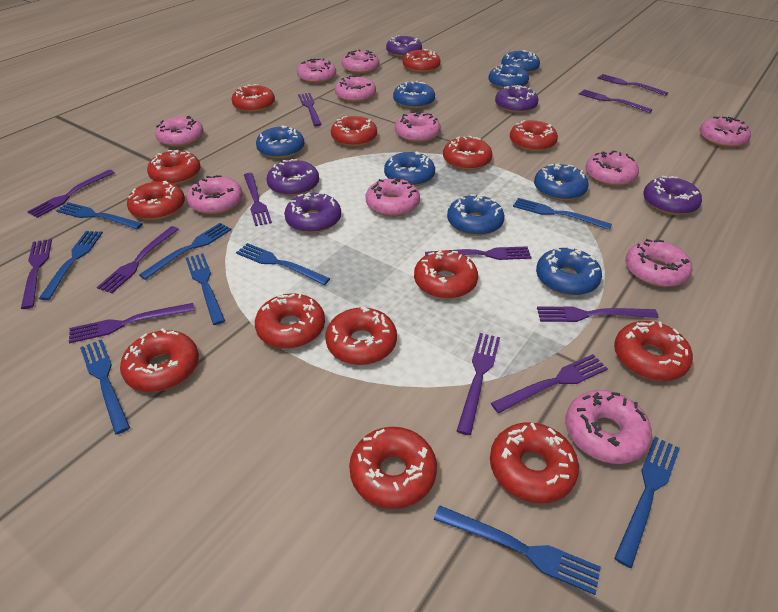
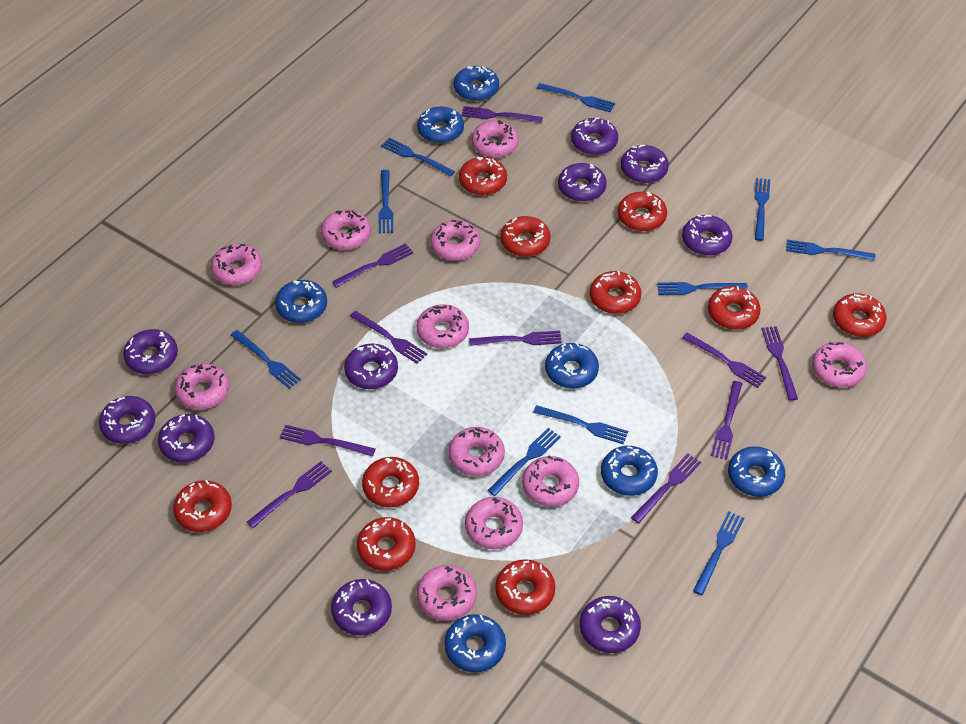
blue donut: [256,125,304,159] [384,151,435,187] [393,81,435,109] [447,194,504,236] [489,64,529,89] [501,50,540,74] [534,163,588,201] [536,247,602,296] = 8 -> [275,280,327,323] [417,107,464,143] [444,614,506,672] [454,66,499,101] [545,342,599,389] [601,446,658,496] [728,446,785,497] = 7
blue fork: [39,231,103,300] [56,202,143,229] [80,339,130,434] [139,223,232,280] [186,253,225,325] [236,243,330,285] [434,505,601,595] [513,198,612,230] [614,437,680,568] = 9 -> [231,330,301,389] [378,170,393,233] [381,138,455,176] [487,428,561,496] [533,405,628,444] [537,83,615,112] [657,282,748,295] [693,511,744,595] [755,178,770,241] [786,240,875,260] = 10
purple donut: [267,159,319,196] [284,193,341,233] [386,35,422,58] [495,85,539,113] [643,176,702,215] = 5 -> [99,396,155,444] [123,329,178,374] [158,414,215,463] [331,579,392,635] [344,344,398,389] [558,163,607,202] [571,118,618,155] [580,596,641,653] [621,145,669,183] [682,215,733,256] = 10
purple fork: [21,239,52,309] [27,170,115,218] [69,303,194,343] [97,226,179,293] [244,173,272,226] [298,93,322,126] [425,246,532,260] [457,333,500,435] [491,354,608,413] [537,307,659,322] [579,89,652,113] [598,74,668,96] = 12 -> [247,461,332,528] [280,425,375,457] [332,243,413,288] [350,311,427,364] [461,106,543,123] [469,331,562,346] [631,454,701,523] [682,333,766,388] [711,381,743,460] [761,326,798,401] = 10
red donut: [120,328,199,392] [127,181,185,220] [147,150,201,185] [232,84,275,112] [255,293,325,349] [325,306,397,365] [331,116,377,147] [349,427,437,509] [403,49,441,73] [414,250,478,299] [443,136,492,170] [490,422,579,503] [510,120,558,152] [614,321,693,381] = 14 -> [173,480,232,532] [357,517,416,571] [362,457,419,508] [459,157,507,195] [495,559,555,615] [500,216,551,257] [590,271,641,314] [618,192,667,231] [708,286,761,330] [833,293,886,337] = 10

